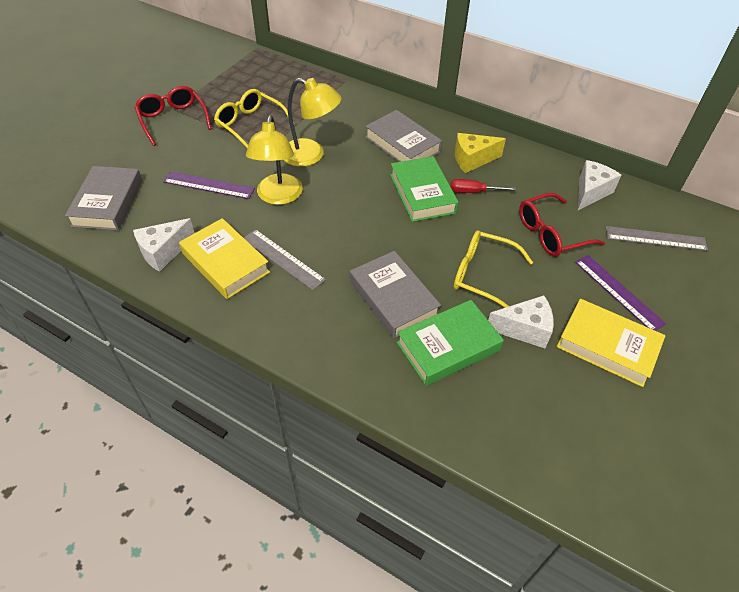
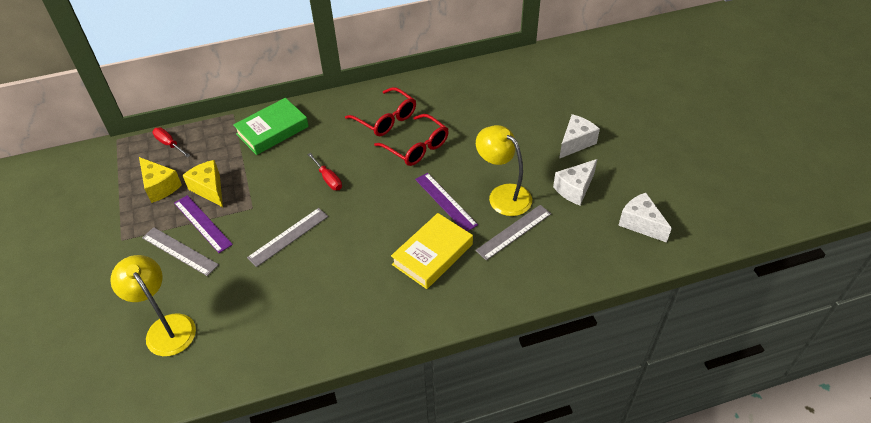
green book: [390,156,459,222] [397,300,504,386] = 2 -> [233,98,309,155] = 1
grey book: [65,166,142,231] [350,251,441,339] [365,110,442,162] = 3 -> none = 0
grey ruler: [244,229,326,290] [606,226,708,251] = 2 -> [142,227,219,276] [247,208,328,267] [475,205,551,261] = 3
red screwdriver: [451,179,516,193] = 1 -> [153,127,191,158] [307,153,342,190] = 2
yellow book: [179,218,270,299] [557,299,665,387] = 2 -> [391,213,473,289] = 1
yellow cheese: [455,133,506,173] = 1 -> [139,157,182,203] [182,160,223,207] = 2
yellow glasses: [214,89,295,148] [454,230,533,308] = 2 -> none = 0

